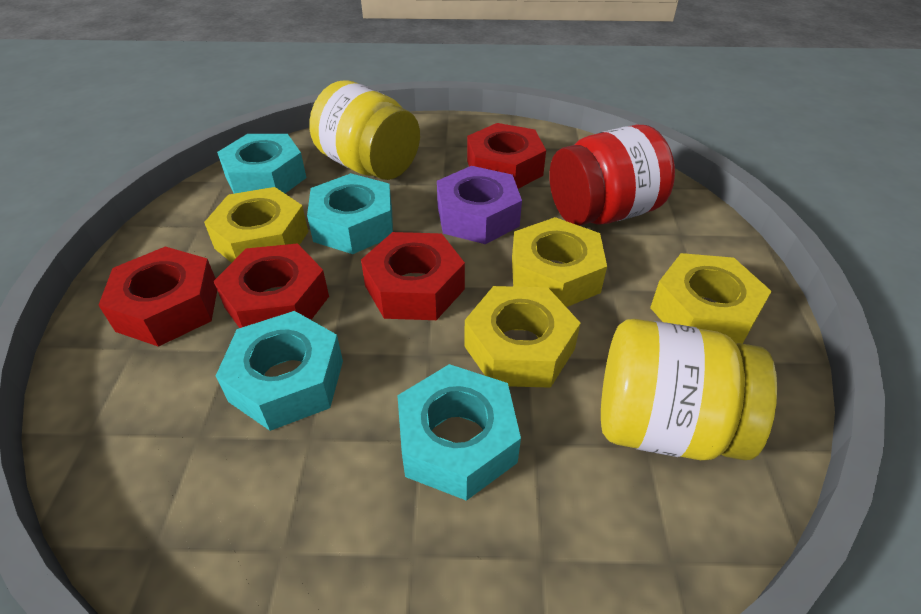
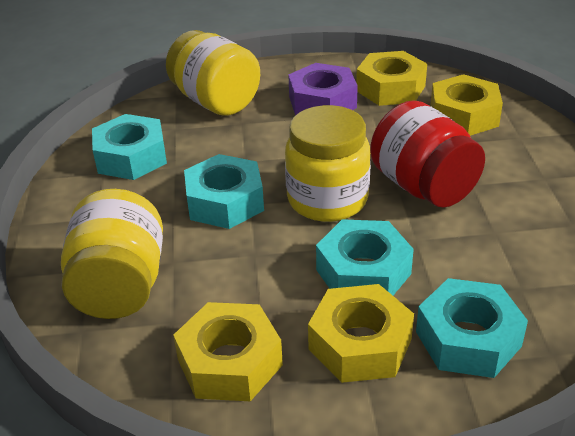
red nut: [98,247,217,347] [214,243,329,328] [361,232,465,320] [467,123,546,189] = 4 -> none = 0
yellow jar: [309,80,420,180] [601,319,777,460] = 2 -> [61,189,163,319] [166,30,260,116] [285,105,371,222] = 3

